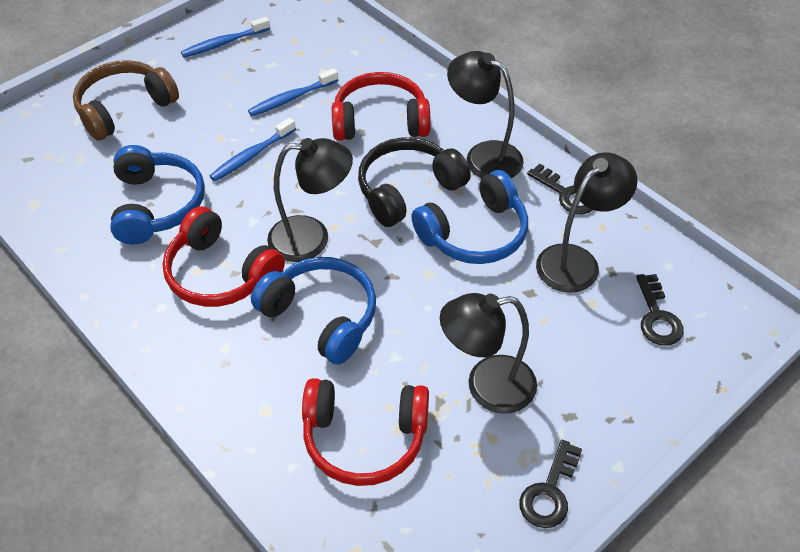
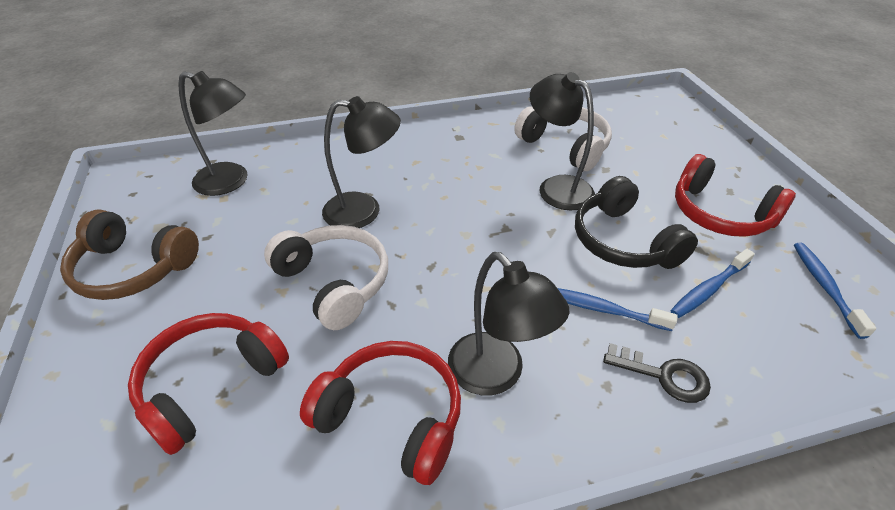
black key: [519,440,582,528] [527,163,593,214] [636,274,684,346] = 3 -> [603,343,711,403] = 1
blue headphones: [110,145,205,244] [251,257,376,365] [411,170,528,264] = 3 -> none = 0
white headphones: none = 0 -> [264,225,388,330] [514,106,612,171] = 2

